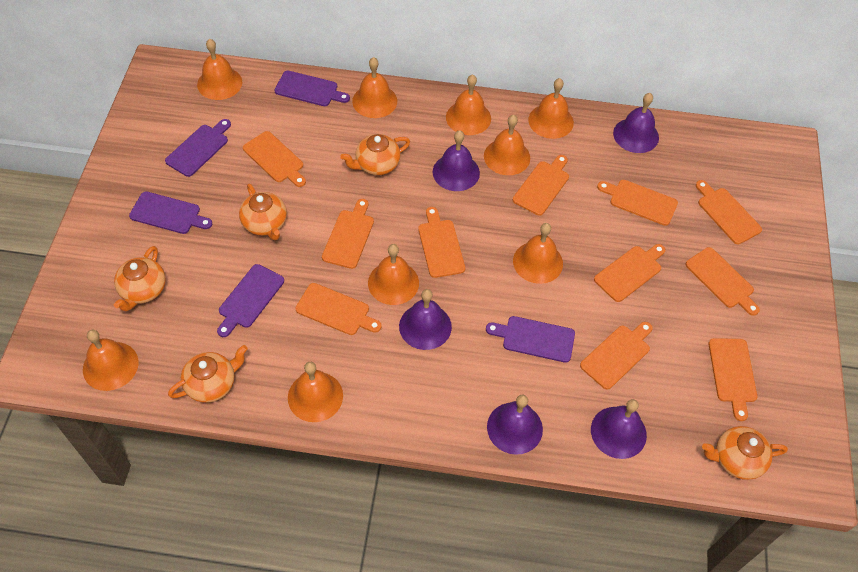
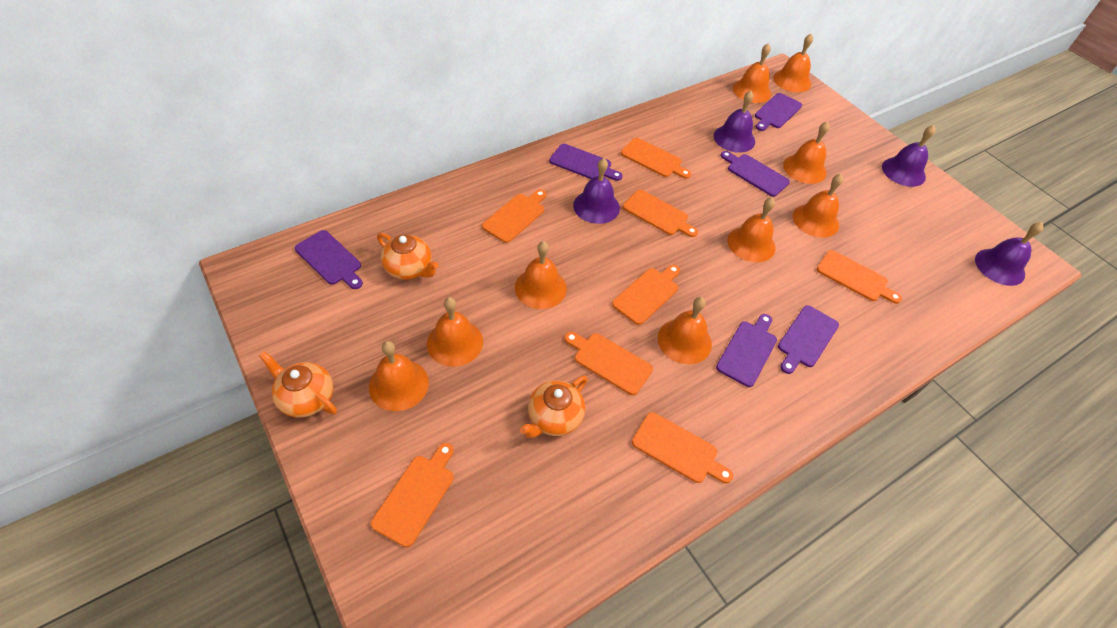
orange cutting board: [243,131,306,187] [295,283,382,335] [322,199,374,269] [418,207,465,278] [513,155,569,216] [580,322,653,390] [594,244,665,302] [597,180,678,226] [685,247,760,316] [696,180,762,244] [709,338,757,421] = 11 -> [371,443,454,547] [482,190,546,243] [564,332,653,395] [612,265,680,325] [621,138,691,179] [623,190,698,237] [632,412,733,483] [817,250,902,304] = 8
orange teapot: [114,246,166,311] [168,345,248,403] [239,184,287,240] [340,134,410,175] [702,426,788,480] = 5 -> [259,351,337,418] [377,233,439,280] [520,376,587,438] = 3
purple bell: [399,289,452,350] [433,130,480,191] [487,394,543,455] [591,399,647,459] [613,93,659,153] = 5 -> [573,158,620,224] [714,91,755,153] [882,125,935,187] [975,222,1043,286] = 4
purple cutting board: [129,192,212,234] [165,119,231,177] [217,264,284,337] [274,70,350,106] [486,316,575,363] = 5 -> [295,230,363,289] [549,144,623,181] [716,314,777,387] [720,151,790,197] [755,93,802,131] [778,305,839,374] = 6

